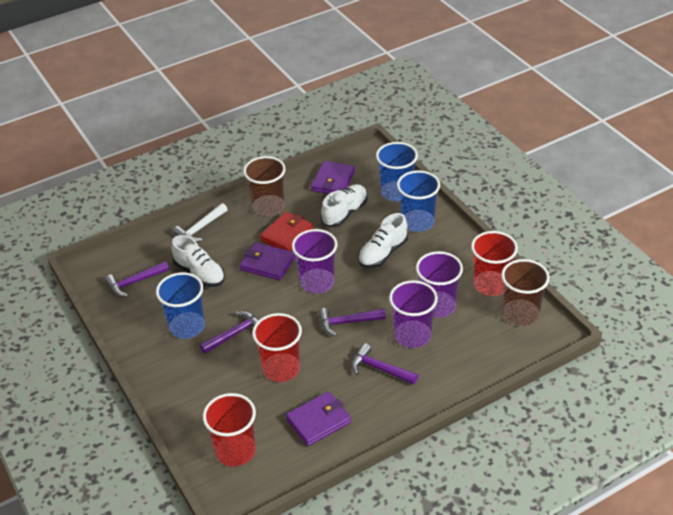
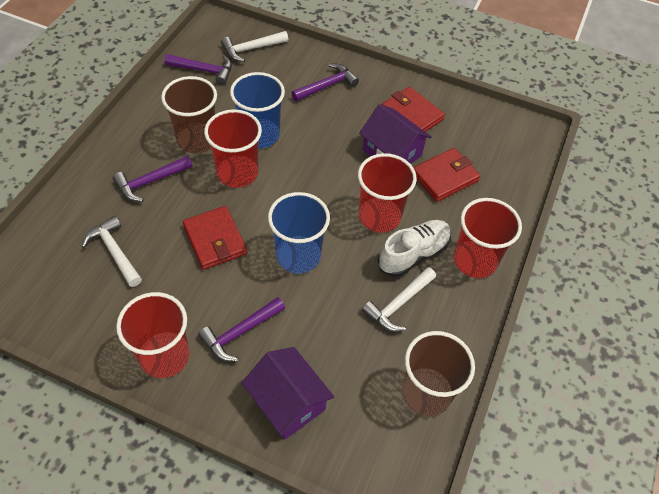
blue cup: [156,272,205,339] [376,142,418,201] [397,170,440,232] = 3 -> [230,72,285,148] [268,192,330,274] = 2
purple cup: [292,229,337,293] [389,280,438,348] [416,251,463,317] = 3 -> none = 0
purple house: none = 0 -> [242,347,334,440] [359,104,432,164] = 2
purple wallet: [240,242,295,281] [286,391,351,446] [311,161,355,194] = 3 -> none = 0
red cup: [203,393,256,466] [252,313,302,382] [471,231,518,296] = 3 -> [116,292,190,378] [204,109,262,188] [358,153,417,233] [454,198,522,278] = 4
red wallet: [260,212,313,251] = 1 -> [183,206,247,270] [382,87,445,132] [413,148,480,202] = 3
white hammer: [173,203,228,242] = 1 -> [81,216,142,287] [221,31,288,62] [362,267,436,332] = 3
white shoe: [171,235,225,287] [321,184,368,227] [358,213,408,268] = 3 -> [378,220,451,277] = 1

